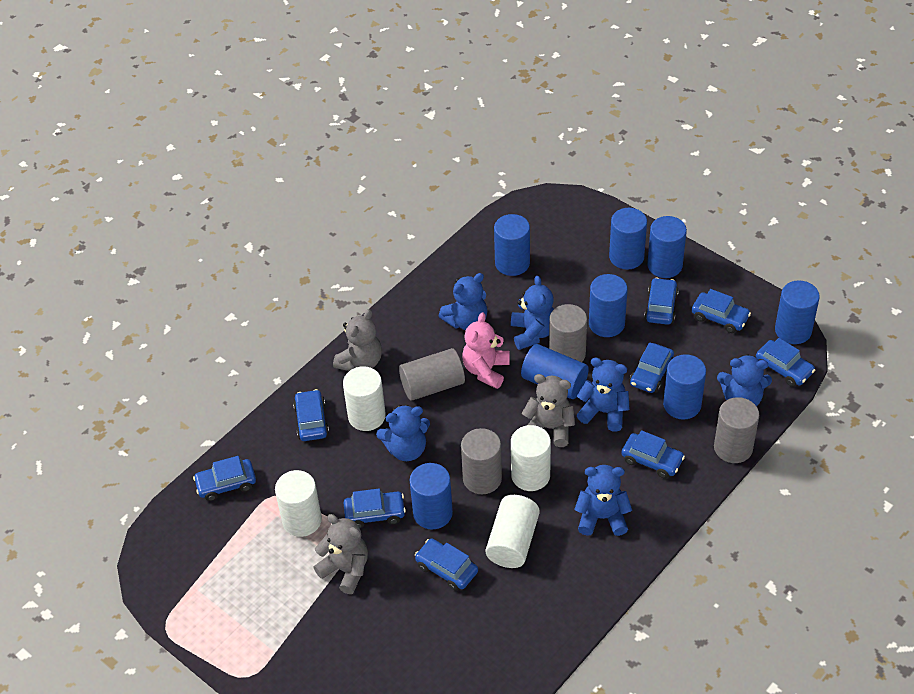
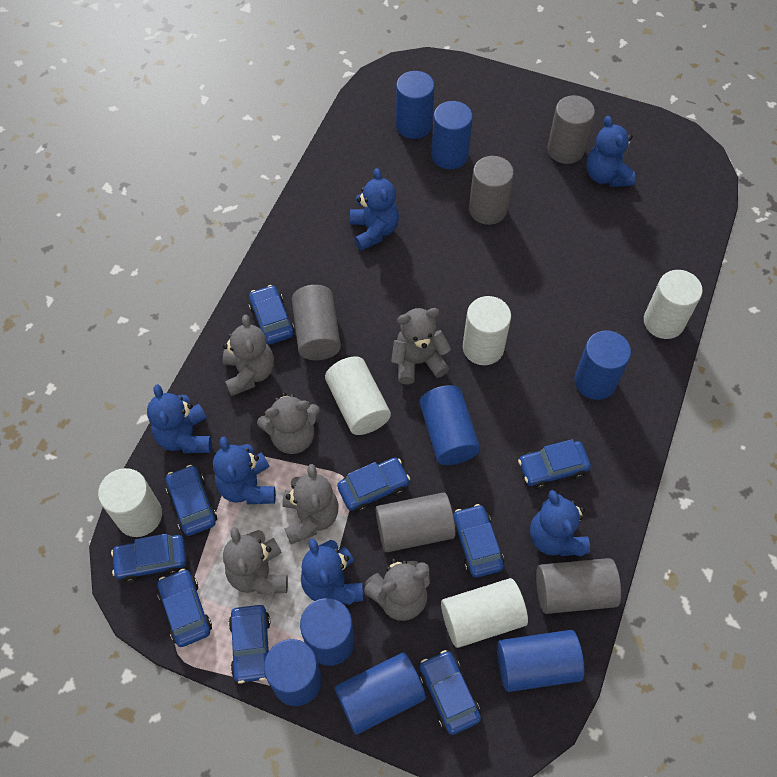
grey cylinder: [399,348,465,400] [461,428,502,494] [549,304,587,362] [714,397,759,463] = 4 -> [292,285,341,360] [375,492,456,552] [469,156,514,225] [536,558,621,614] [547,95,595,164] = 5
grey teddy bear: [313,514,368,594] [333,309,382,371] [522,374,575,447] = 3 -> [223,314,274,396] [223,527,288,596] [257,393,320,454] [282,464,339,544] [364,558,430,621] [391,308,451,384] = 6
pink teddy bear: [462,312,510,389] = 1 -> none = 0
white cylinder: [275,470,322,537] [343,366,386,431] [485,495,540,568] [511,425,551,491] = 4 -> [98,468,162,537] [325,356,391,435] [441,578,528,648] [463,296,511,365] [644,270,703,339] = 5

